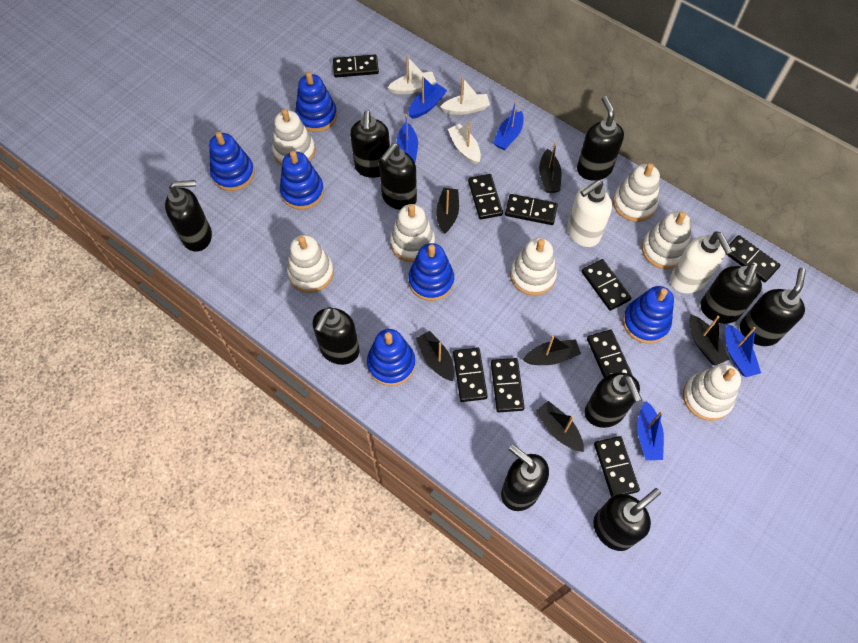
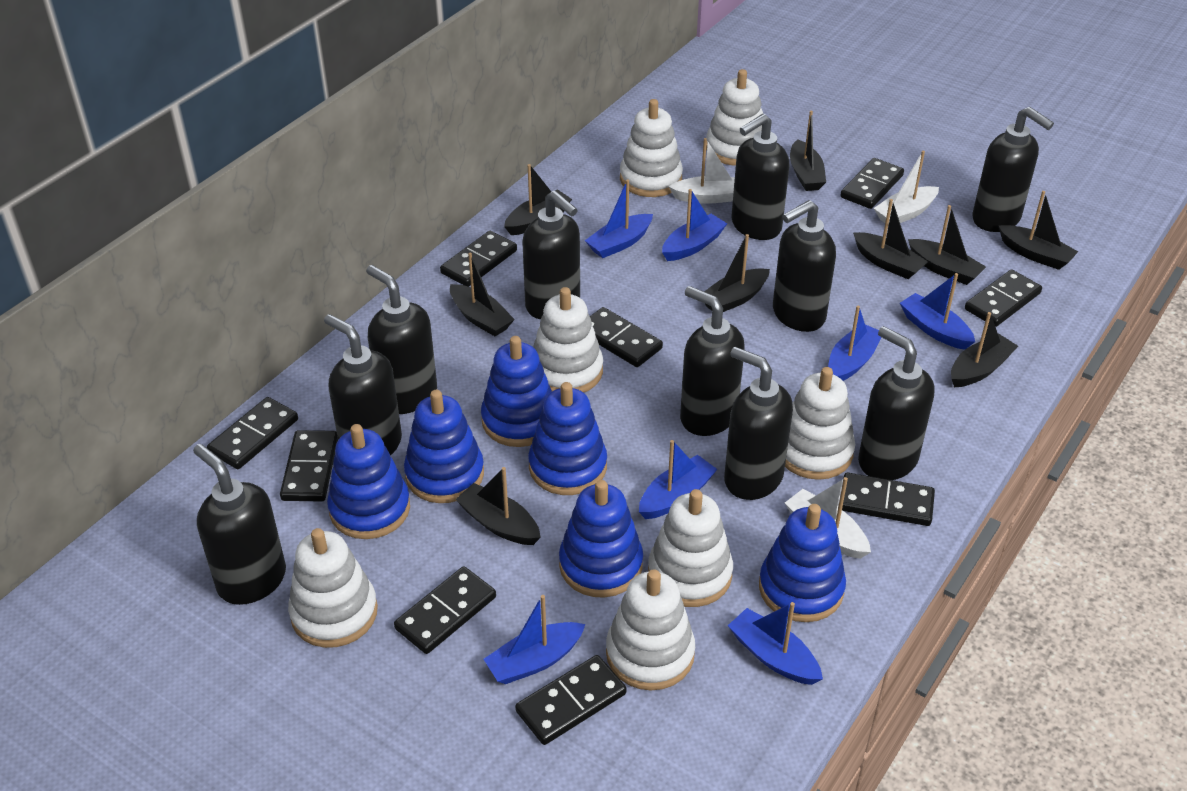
black boat: [416,331,454,381] [436,188,459,234] [523,336,581,365] [536,401,584,452] [539,142,562,193] [689,314,729,366] = 6 -> [450,253,515,336] [455,467,541,545] [504,164,572,235] [704,234,770,312] [790,111,826,191] [853,199,928,279] [908,205,986,285] [951,312,1018,387] [998,191,1078,270] = 9
blue boat: [397,114,418,162] [408,76,447,119] [493,100,524,150] [637,401,664,460] [725,324,761,377] = 5 -> [483,595,586,684] [585,180,653,258] [639,440,717,519] [662,189,727,261] [728,602,823,685] [828,306,881,381] [900,273,975,350] = 7
white soap dispenser: [567,180,612,247] [670,231,733,294] = 2 -> none = 0

